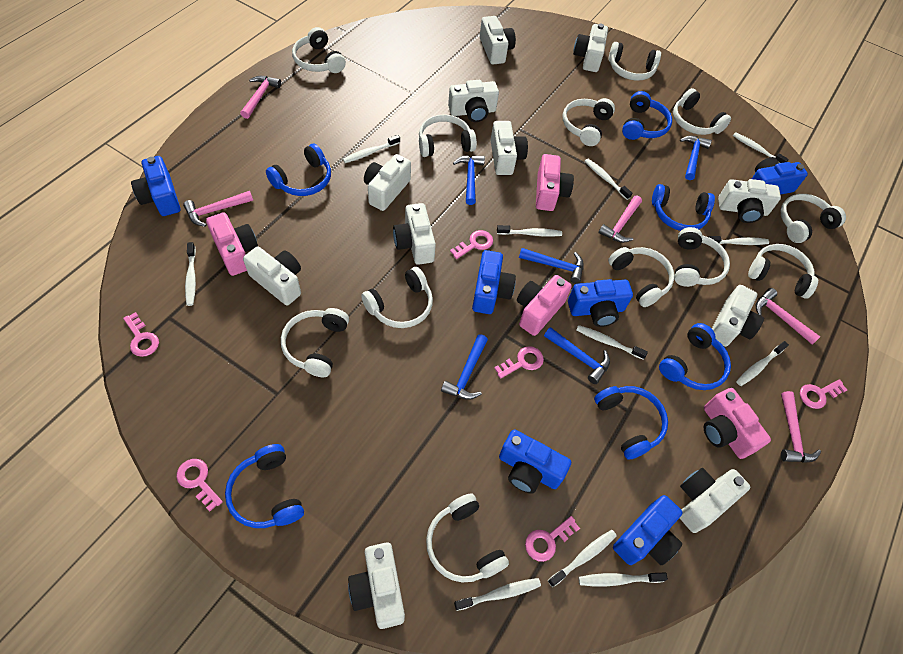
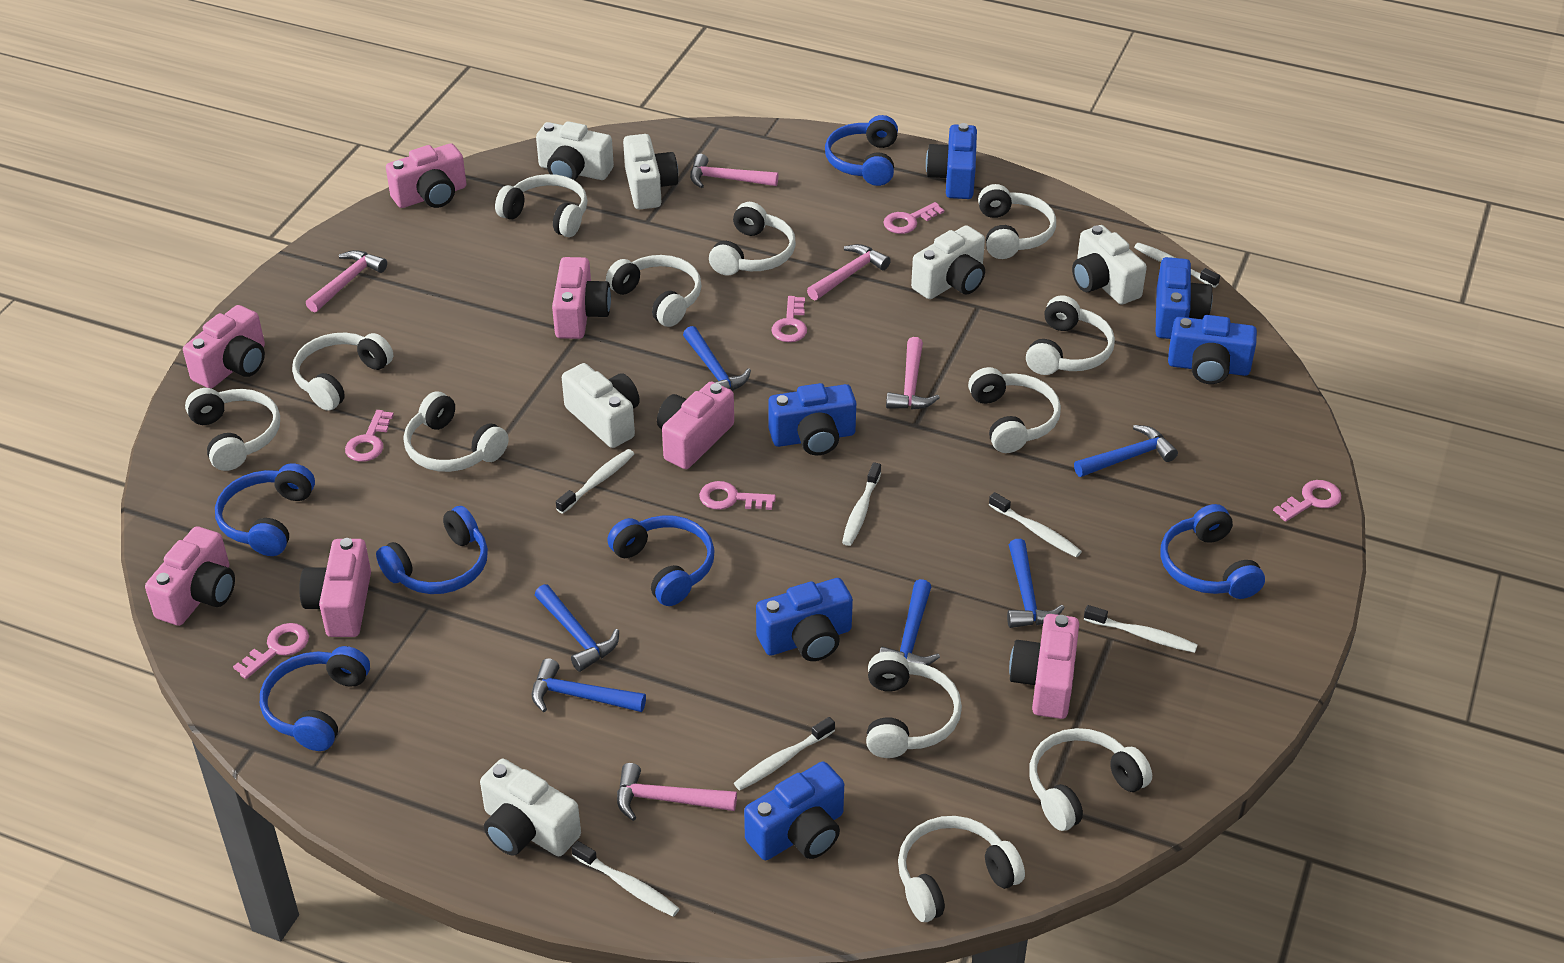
blue hammer: [441,334,488,400] [453,155,485,205] [519,248,584,284] [544,327,610,384] [680,136,712,180] = 5 -> [532,658,646,712] [535,584,619,672] [683,326,751,391] [879,579,940,665] [1007,539,1065,628] [1074,425,1178,477] = 6
pink camera: [206,212,258,276] [517,275,572,336] [536,154,574,211] [704,388,771,459] = 4 -> [145,526,235,626] [183,305,265,388] [299,538,371,637] [386,143,466,208] [552,257,611,339] [657,382,734,469] [1009,614,1079,719] = 7
white camera: [243,246,301,305] [348,542,405,629] [364,154,411,211] [393,203,436,265] [448,80,499,122] [480,16,516,64] [491,121,528,175] [573,24,608,72] [680,468,750,533] [712,285,764,347] [718,179,781,223] = 11 -> [480,759,581,856] [536,121,614,180] [562,363,640,448] [623,134,678,209] [911,225,985,299] [1072,225,1147,305] = 6
white toothbrush: [185,242,196,306] [343,135,400,163] [454,578,541,611] [497,225,562,237] [548,530,617,587] [576,325,648,360] [578,572,668,586] [585,158,632,200] [708,236,769,245] [733,132,789,163] [736,341,789,386] = 11 -> [556,449,634,514] [571,841,680,917] [734,717,835,790] [842,462,881,546] [989,492,1082,557] [1084,605,1198,653] [1134,243,1220,288] = 7

